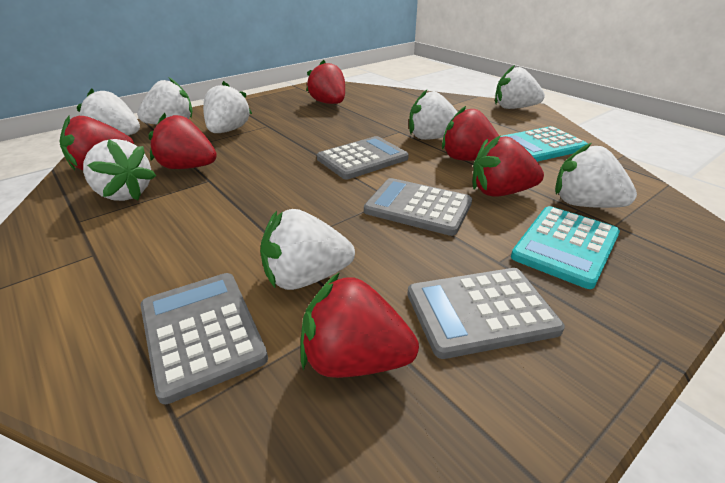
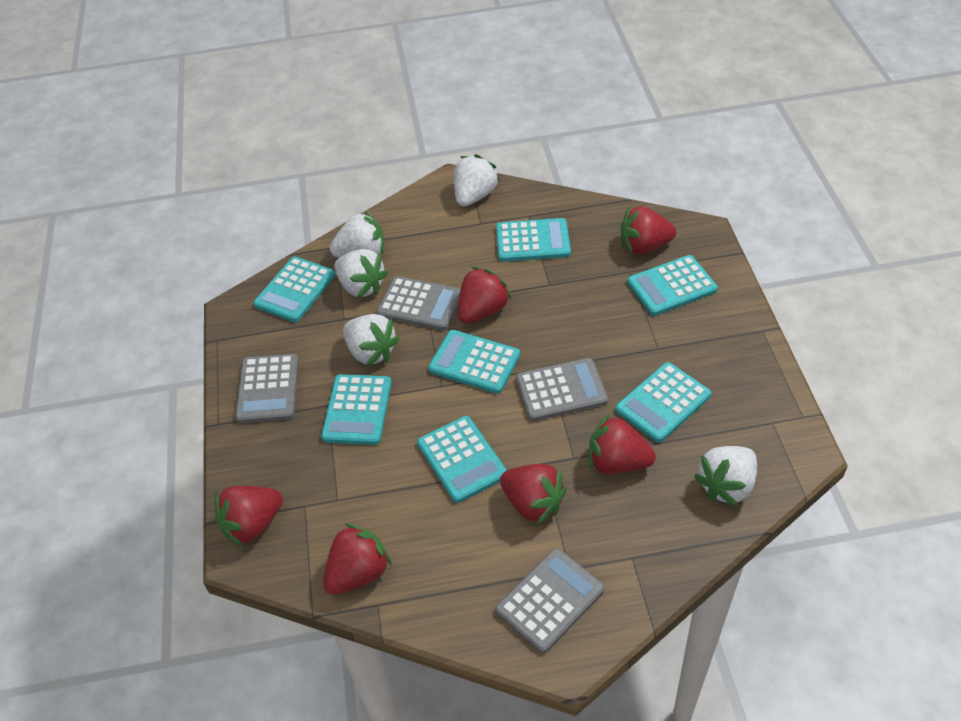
turquoise calculator: [500,126,588,162] [511,206,620,289] = 2 -> [254,257,335,322] [321,374,392,445] [417,416,507,503] [428,330,520,394] [496,218,571,262] [616,362,711,443] [627,255,718,316] = 7
white strawberry: [77,88,140,136] [83,139,156,201] [137,78,193,124] [203,81,252,133] [260,209,355,290] [409,90,458,140] [495,65,545,109] [555,143,637,208] = 8 -> [330,211,384,258] [334,249,388,298] [343,314,399,366] [454,154,500,207] [694,446,757,506] = 5

